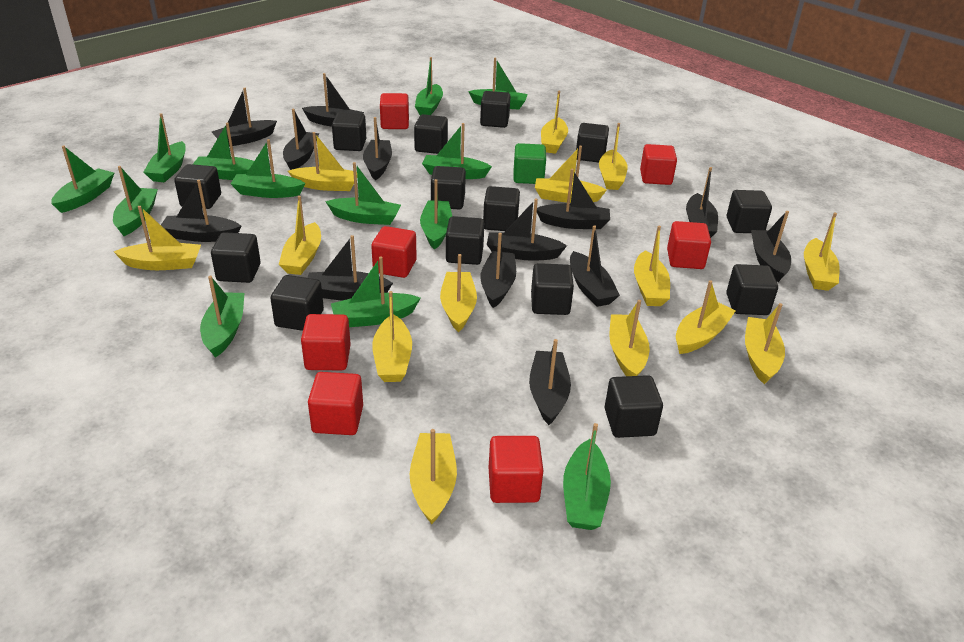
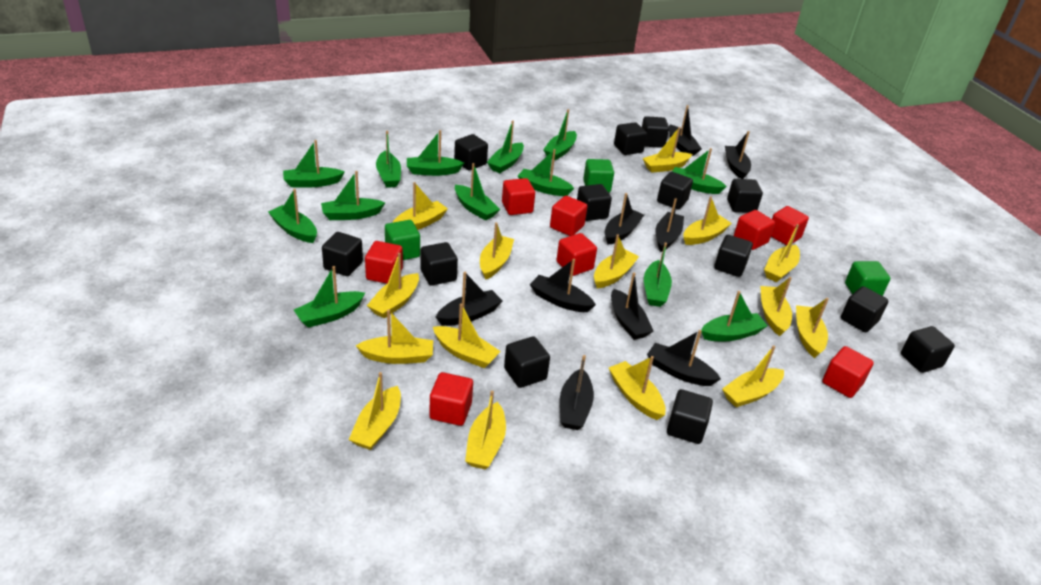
black boat: [161,180,241,242] [212,88,277,147] [283,109,319,170] [302,73,364,127] [307,235,393,301] [363,117,392,180] [480,233,516,308] [487,199,567,261] [529,339,571,425] [537,169,610,229] [570,225,620,307] [686,167,718,238] [751,211,791,282] = 13 -> [436,272,502,326] [530,259,596,312] [560,355,594,430] [605,193,644,245] [611,272,654,340] [647,330,721,386] [655,198,684,252] [669,105,702,156] [725,131,751,179] = 9
black cube: [174,164,221,209] [211,232,261,283] [270,275,324,331] [332,112,366,151] [414,114,448,154] [431,166,466,209] [446,216,484,265] [480,91,511,128] [483,186,520,231] [531,263,574,315] [576,123,609,162] [605,375,663,438] [726,264,778,315] [727,190,772,233] = 14 -> [322,232,363,276] [420,242,458,286] [454,134,488,170] [504,336,550,388] [577,184,612,221] [614,122,647,155] [642,116,669,148] [657,172,693,210] [667,389,713,444] [714,235,753,277] [727,179,763,213] [841,286,888,333] [901,326,955,373] = 13
green cube: [513,143,546,184] = 1 -> [385,220,420,260] [583,159,614,193] [845,261,890,296] = 3
red cube: [301,314,351,370] [308,372,363,435] [371,226,417,278] [380,93,409,129] [488,436,543,503] [640,144,677,185] [667,221,711,269] = 7 -> [365,241,403,284] [429,372,473,426] [502,178,535,215] [550,196,588,236] [556,233,597,276] [734,210,775,250] [771,206,809,245] [822,346,874,398] = 8
yellow boat: [114,206,201,270] [278,196,321,275] [288,132,357,191] [372,291,412,382] [410,429,457,524] [440,254,477,332] [535,146,607,203] [541,91,568,154] [599,123,628,190] [609,300,650,376] [634,226,670,306] [676,280,735,354] [745,303,785,384] [804,213,840,291] = 14 -> [349,372,401,450] [356,310,433,364] [367,253,419,318] [393,182,448,230] [433,303,501,368] [465,390,506,470] [480,222,514,280] [594,234,639,288] [609,356,666,420] [643,127,692,173] [683,196,732,245] [722,346,784,407] [760,277,792,336] [764,224,800,282] [796,298,829,358] = 15

